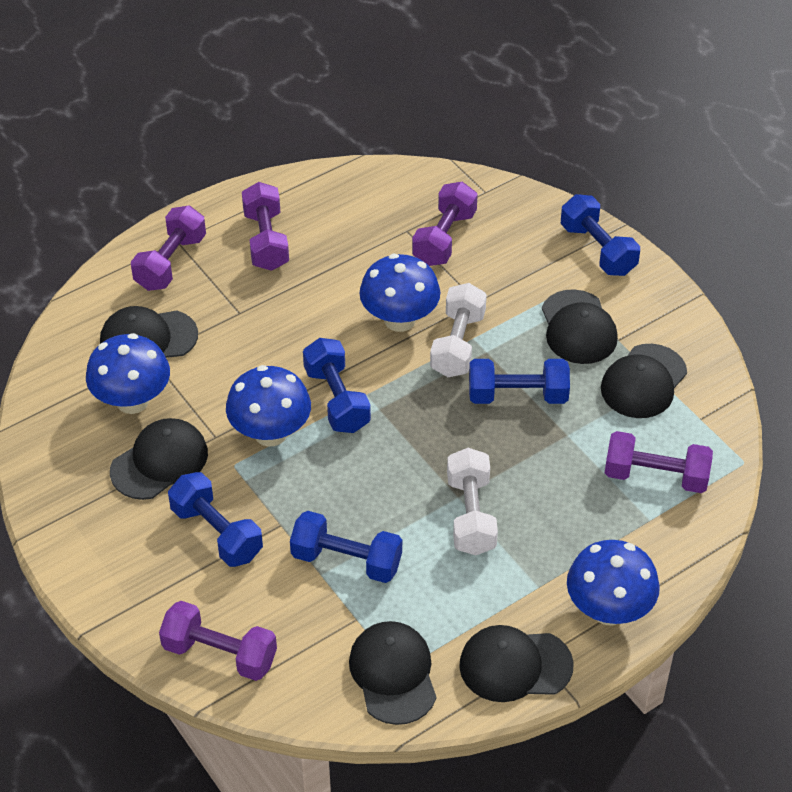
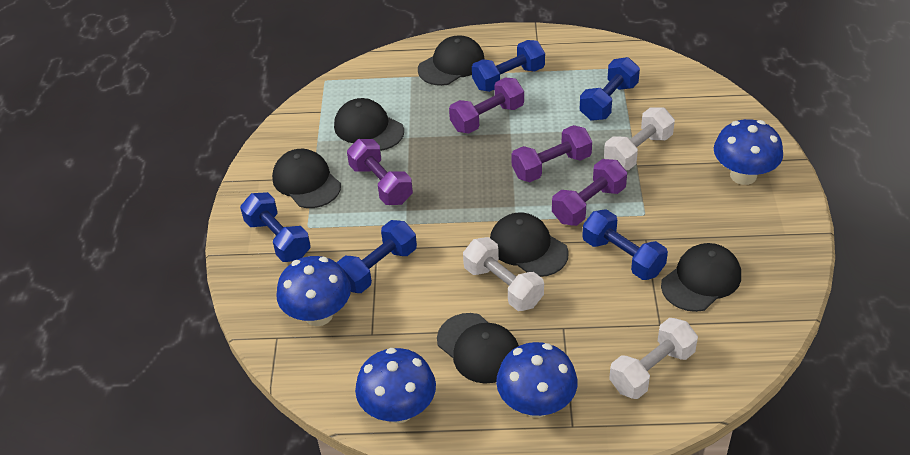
purple dumbbell: [131,205,206,291] [159,601,277,681] [242,182,289,271] [412,182,478,266] [605,431,713,493] = 5 -> [347,139,413,205] [449,78,524,134] [511,125,592,182] [552,159,627,226] = 4
white dumbbell: [430,283,487,377] [447,448,498,555] = 2 -> [463,237,544,311] [604,108,675,170] [609,318,698,399] = 3

